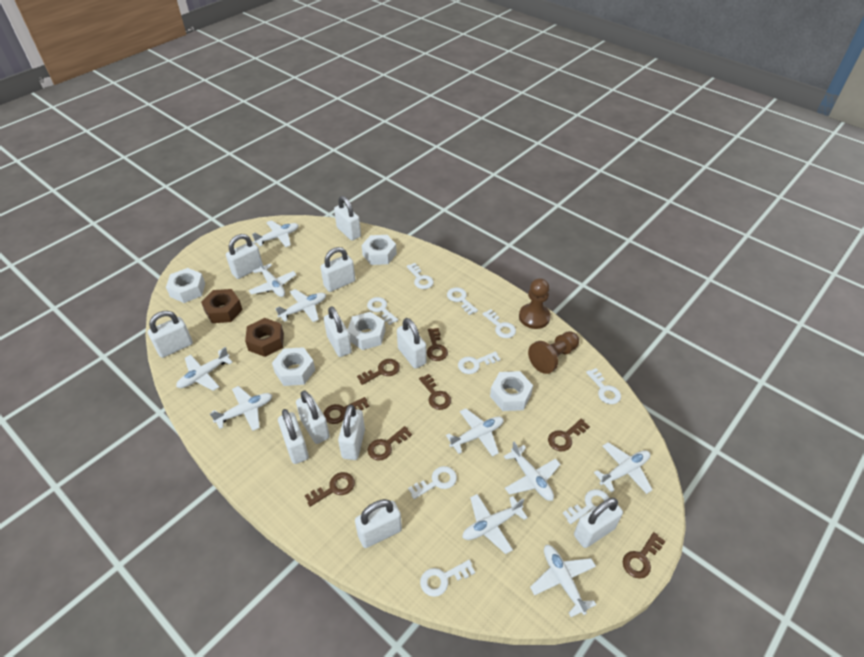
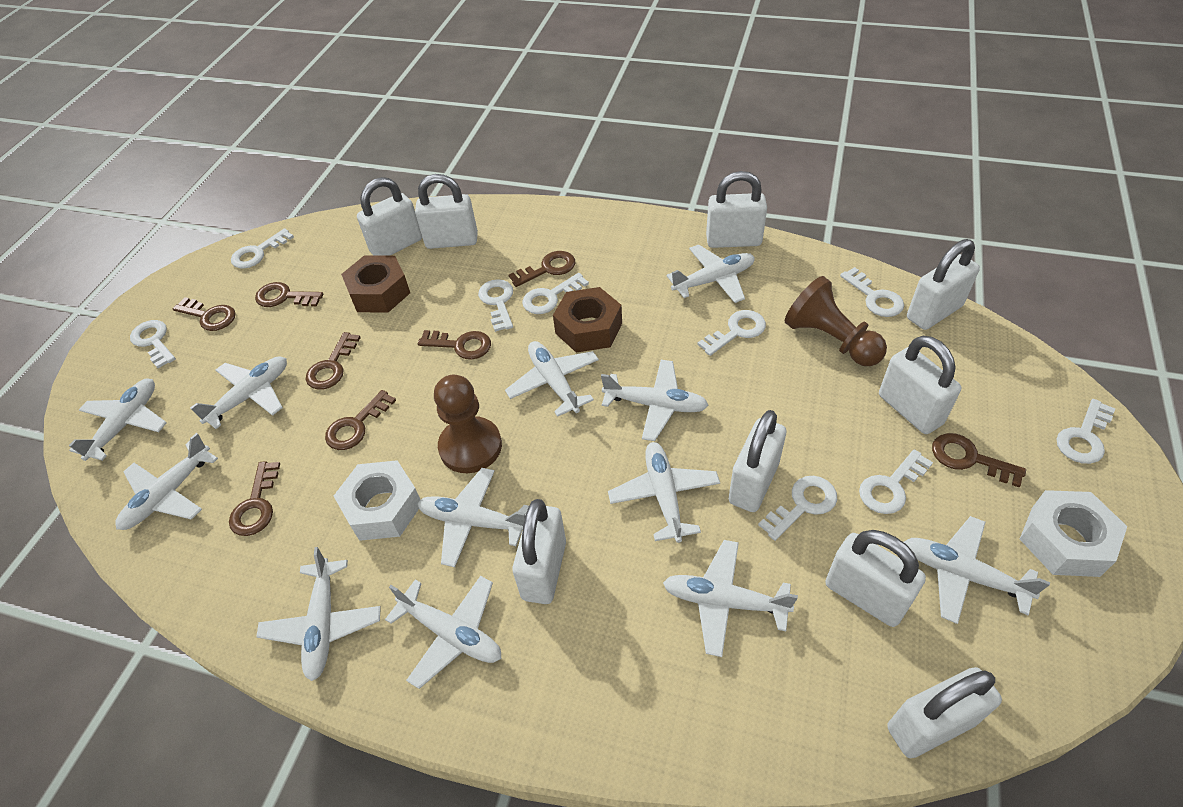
white nut: [166,268,205,303] [272,347,315,386] [347,312,385,350] [361,235,397,265] [490,371,533,411] = 5 -> [334,460,420,541] [1020,490,1127,577] = 2
white padlock: [148,311,193,358] [226,234,263,279] [278,409,309,464] [296,390,330,444] [320,247,355,292] [324,306,352,357] [334,196,361,241] [338,405,365,460] [355,499,402,548] [397,318,427,369] [574,498,623,548] = 11 -> [357,177,422,256] [415,174,478,249] [512,499,566,604] [706,171,767,248] [729,410,786,512] [825,530,926,627] [879,336,962,434] [887,667,1002,758] [907,239,980,330] = 9
white plane: [176,347,233,391] [210,386,272,431] [249,258,296,297] [252,220,299,247] [275,289,326,322] [446,408,504,457] [462,494,528,554] [504,442,561,501] [530,545,596,617] [594,442,653,494] = 10 -> [69,379,167,461] [115,433,218,530] [190,356,287,429] [256,547,381,681] [385,576,501,689] [418,468,529,567] [505,341,599,417] [601,360,708,441] [608,442,720,543] [663,540,798,657] [667,244,755,303] [904,516,1050,624] = 12

